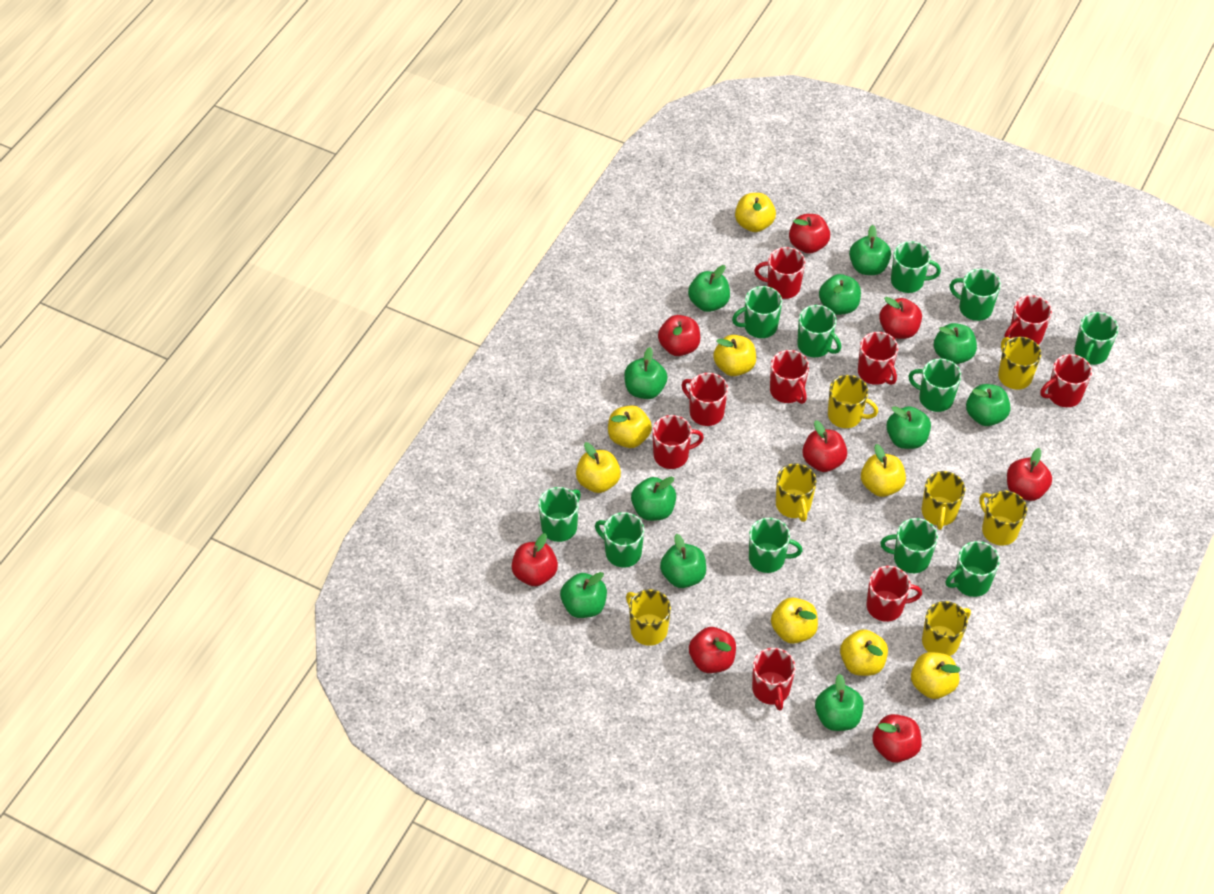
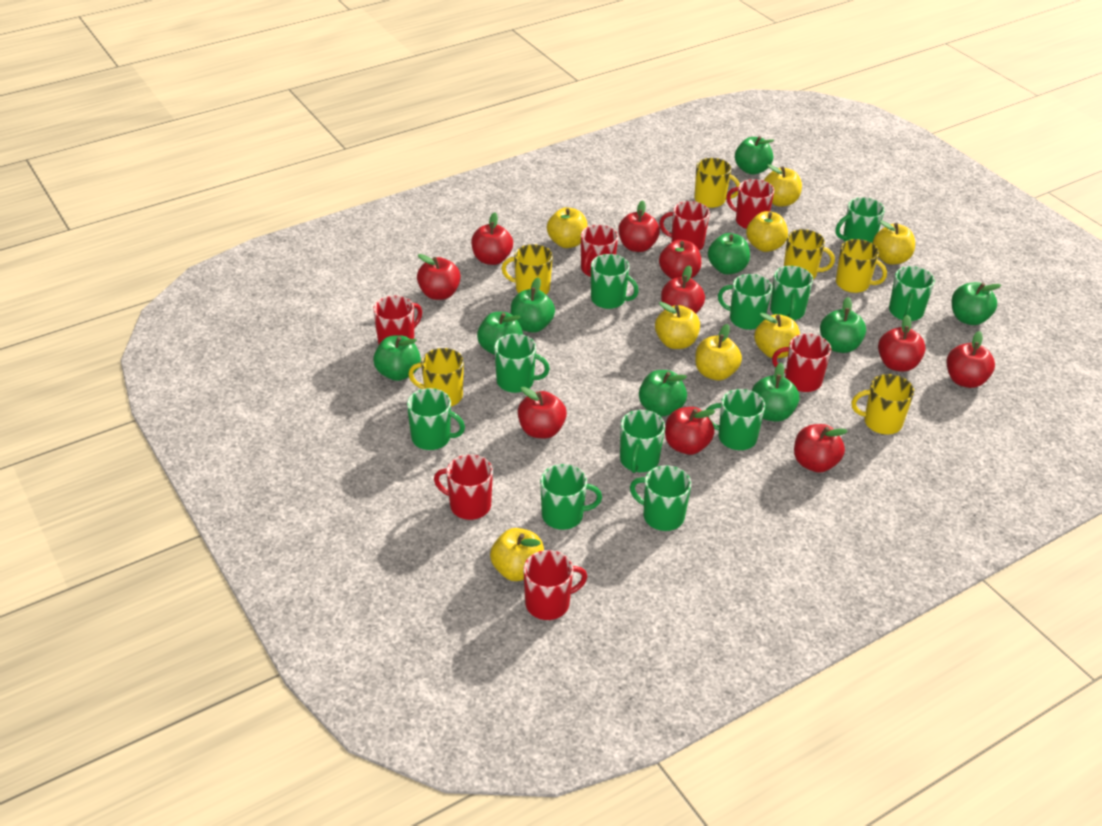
green apple: [560,572,607,618] [624,347,668,399] [631,477,676,521] [660,534,706,588] [688,265,730,312] [815,674,864,731] [819,274,861,315] [849,225,891,275] [886,406,931,449] [934,323,977,364] [966,384,1011,426] = 11 -> [373,335,421,381] [477,312,523,355] [511,277,555,333] [639,370,687,416] [708,233,750,274] [735,136,774,175] [752,363,799,422] [820,297,866,353] [952,282,1002,325] = 9
red apple: [511,533,558,586] [658,315,700,356] [689,627,736,673] [789,214,830,254] [802,420,847,472] [872,714,922,763] [879,297,922,339] [1007,448,1052,501] = 8 -> [417,254,461,300] [471,213,513,265] [518,387,567,438] [618,200,660,252] [659,240,701,279] [661,265,705,313] [665,407,715,455] [794,424,847,473] [878,315,926,372] [947,331,995,388] = 10
red mug: [652,415,704,469] [682,373,728,426] [752,648,796,711] [754,247,805,299] [770,350,809,404] [858,332,898,385] [867,566,922,622] [1005,295,1052,345] [1040,354,1092,407] = 9 -> [373,296,422,344] [434,455,493,520] [523,550,587,620] [581,225,618,277] [659,201,710,251] [726,179,774,229] [772,333,831,392] = 7
yellow mug: [626,589,671,646] [776,463,817,522] [828,375,878,428] [922,471,965,530] [922,601,971,656] [979,491,1027,546] [998,336,1041,390] = 7 -> [408,348,464,406] [501,244,553,295] [695,158,740,208] [784,229,835,279] [836,239,887,293] [852,374,914,434] = 6

